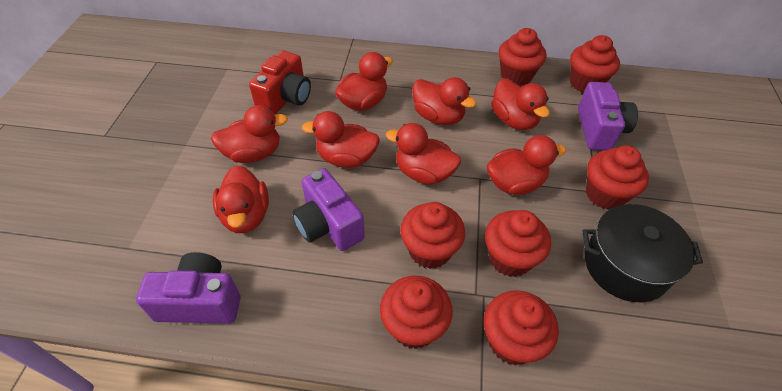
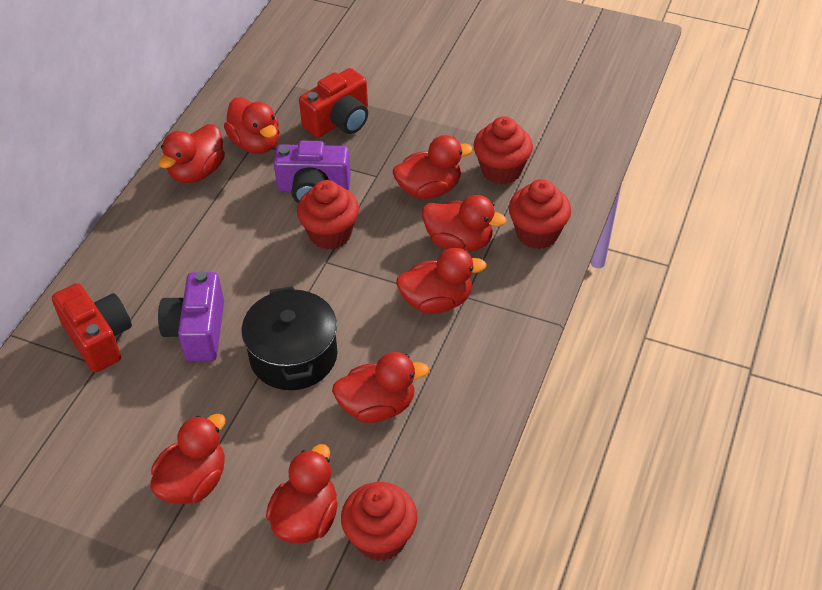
purple camera: [136,252,241,323] [292,168,365,251] [578,82,638,150] = 3 -> [158,271,224,361] [274,141,351,203] = 2
red camera: [249,51,311,115] = 1 -> [52,283,132,372] [299,68,368,138] = 2
red cupcake: [380,276,453,349] [400,202,465,269] [484,290,559,365] [485,210,551,277] [499,28,546,86] [570,35,620,92] [586,146,649,210] = 7 -> [297,180,359,250] [341,482,418,561] [473,116,533,185] [509,179,571,249] = 4

